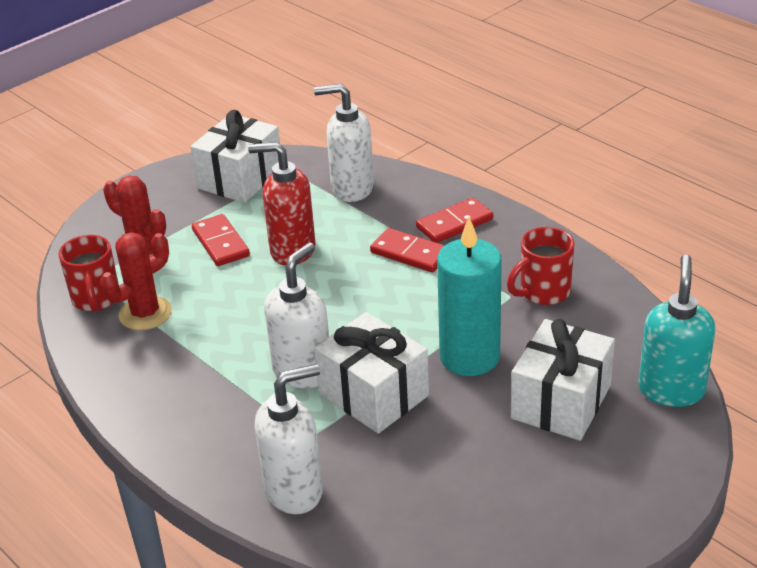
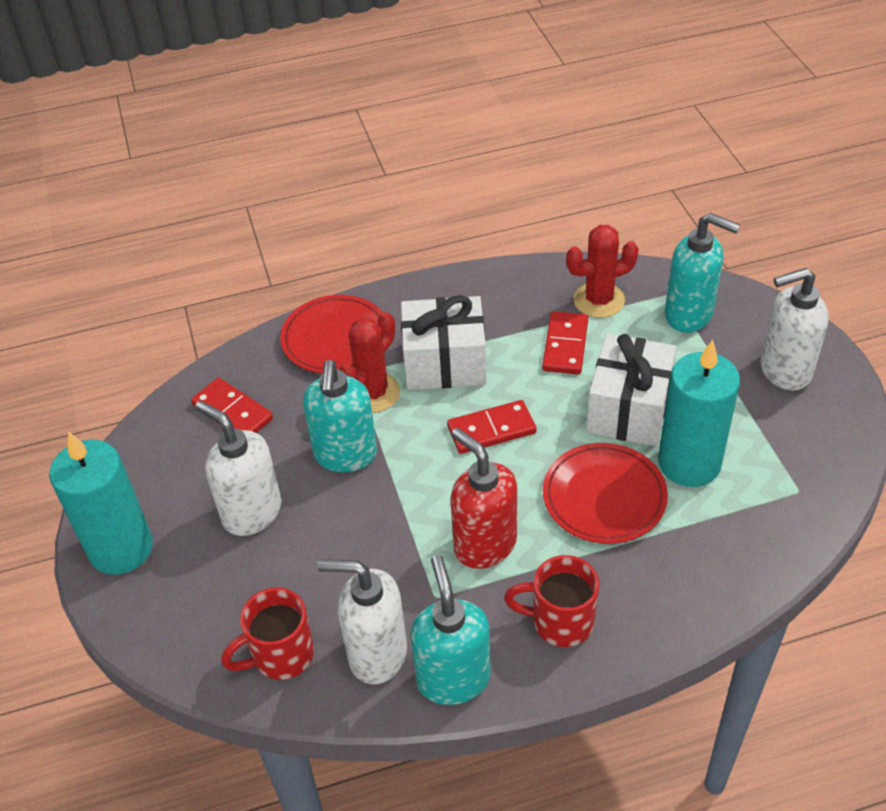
red plate: none = 0 -> [280,295,383,373] [543,443,668,544] = 2
turquoise candle: [437,217,502,376] = 1 -> [49,431,153,575] [658,339,740,487] = 2
turquoise soap dispenser: [638,254,715,407] = 1 -> [303,360,377,472] [410,555,491,705] [665,213,740,333] = 3
white gift: [191,110,280,203] [314,312,429,434] [511,319,615,441] = 3 -> [401,295,486,390] [586,333,676,446] = 2

